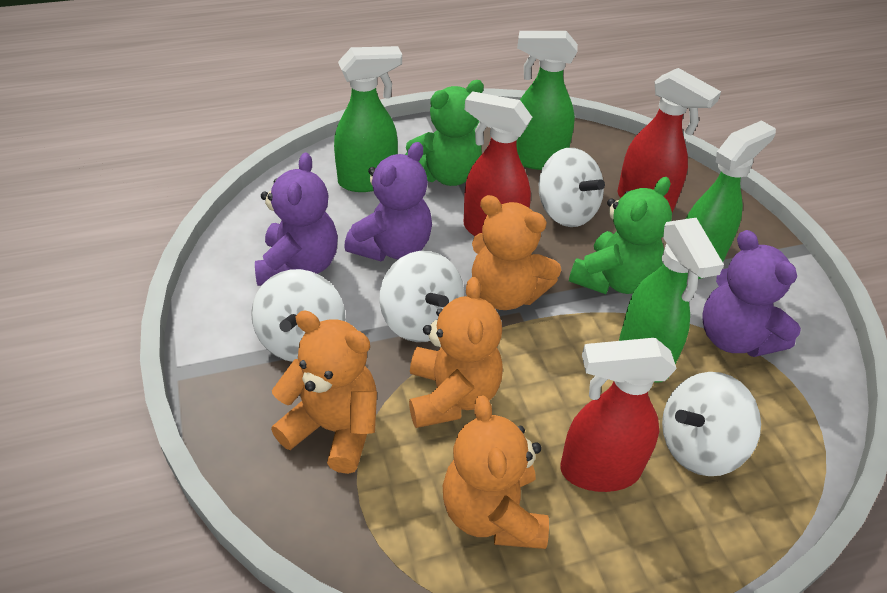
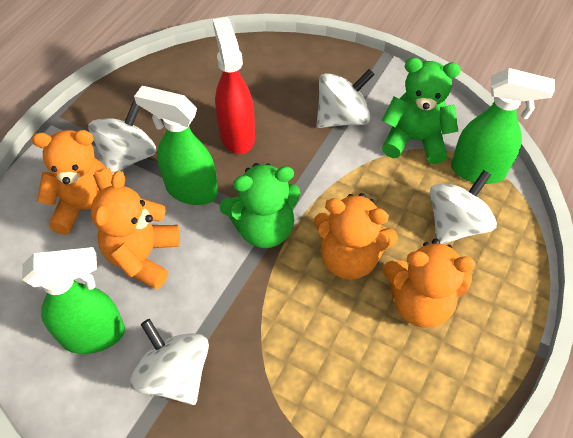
green spray bottle: [334,46,402,192] [517,31,578,170] [619,218,724,383] [686,120,776,279] = 4 -> [22,247,125,354] [134,86,218,205] [451,68,555,184] = 3
purple teddy bear: [255,153,338,286] [344,142,432,261] [702,230,801,357] = 3 -> none = 0
red spray bottle: [464,91,532,236] [560,338,677,492] [618,68,721,213] = 3 -> [213,17,255,154] = 1

